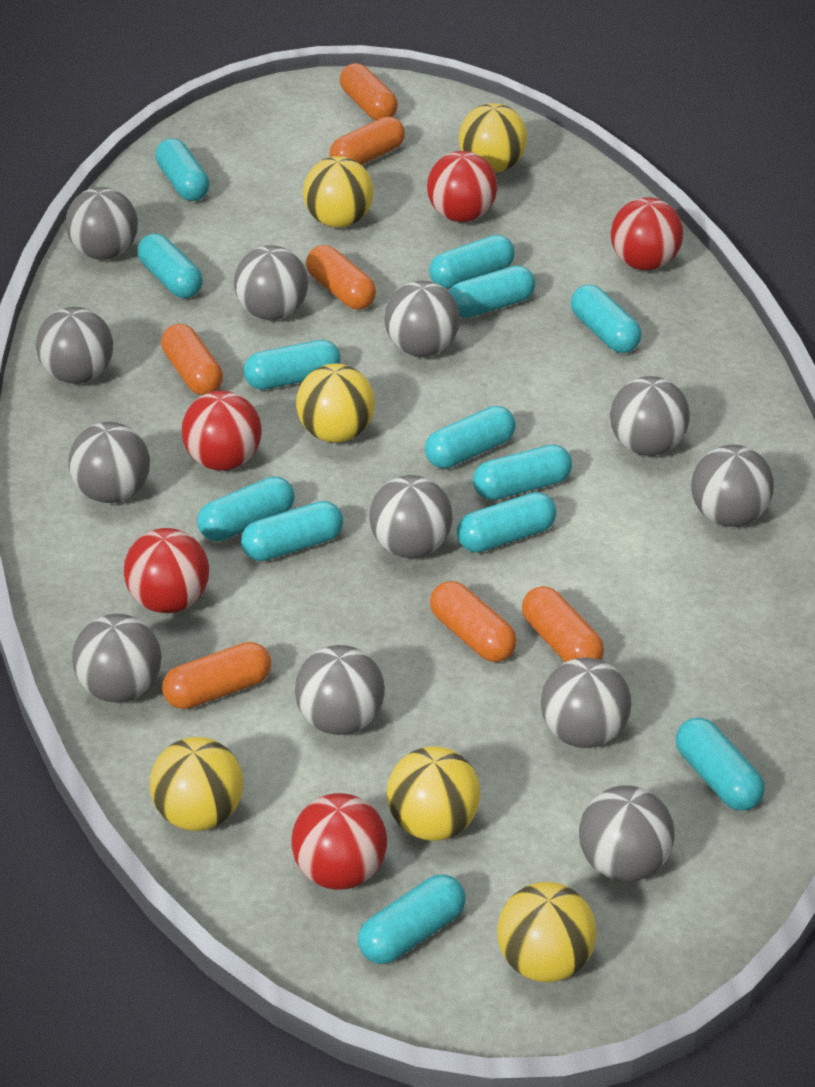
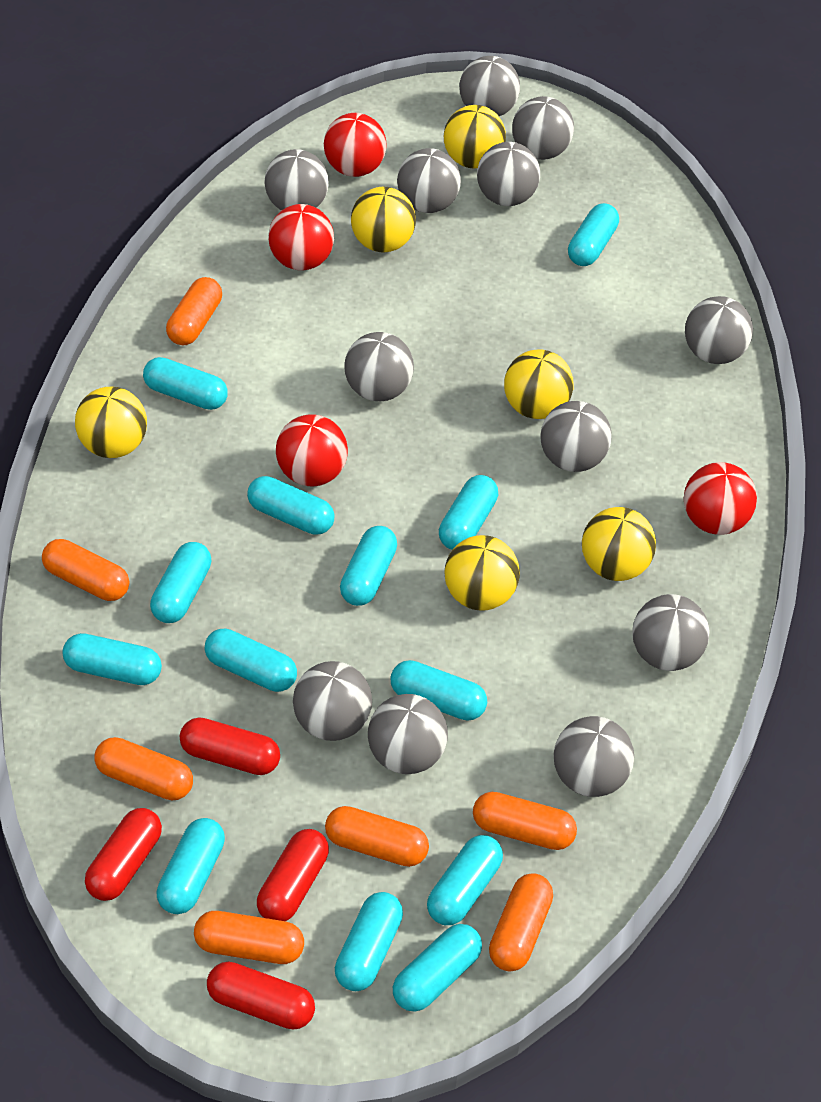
red ball: [124,528,209,613] [182,391,262,471] [291,793,387,890] [427,151,497,222] [611,197,683,270] = 5 -> [268,204,334,270] [276,414,348,486] [324,113,387,177] [684,462,757,535] = 4
red capsule: none = 0 -> [85,808,162,901] [180,717,280,775] [207,962,315,1030] [257,829,329,921] = 4

